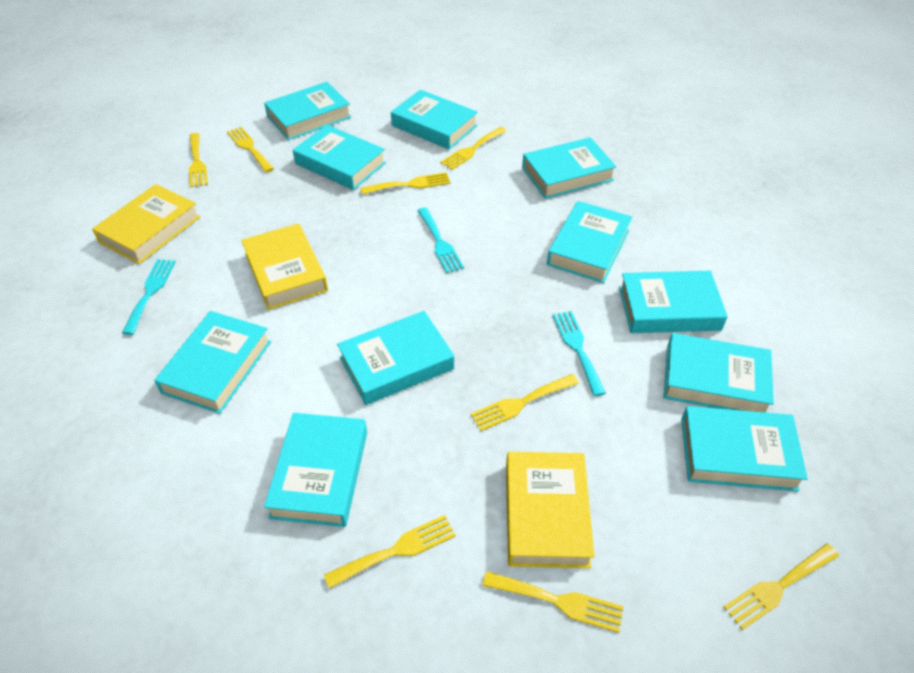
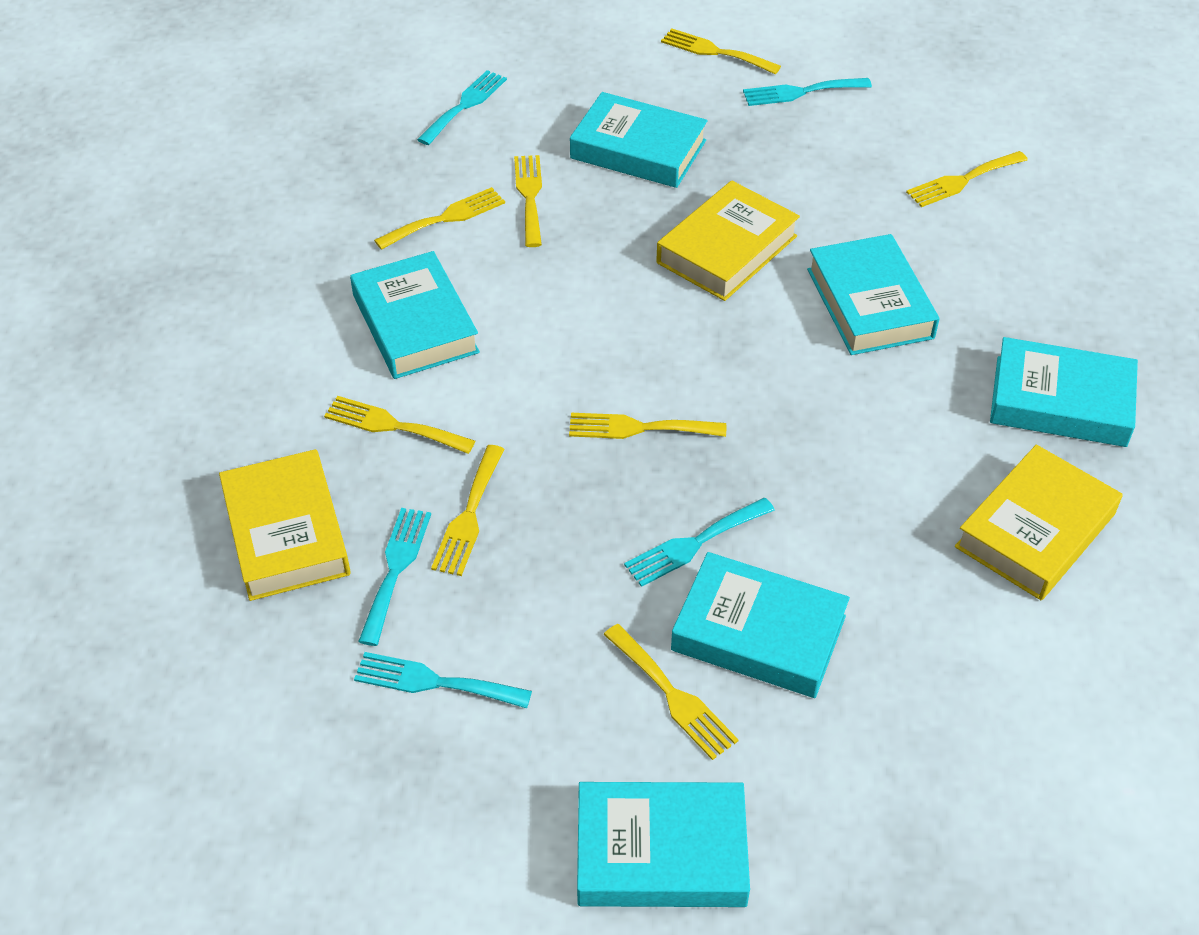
turquoise book: [154,311,271,414] [264,82,351,140] [264,413,367,527] [293,125,386,190] [337,311,454,405] [391,90,478,149] [522,137,617,199] [547,201,632,283] [619,271,728,333] [664,333,774,413] [681,406,808,492] = 11 -> [350,251,480,379] [570,92,708,188] [577,782,750,907] [671,552,850,698] [807,234,939,355] [990,337,1138,447] = 6
turquoise fork: [122,259,176,335] [417,207,464,273] [553,311,606,396] = 3 -> [354,652,532,708] [358,508,431,646] [417,70,507,145] [624,498,775,587] [743,78,872,106] = 5

